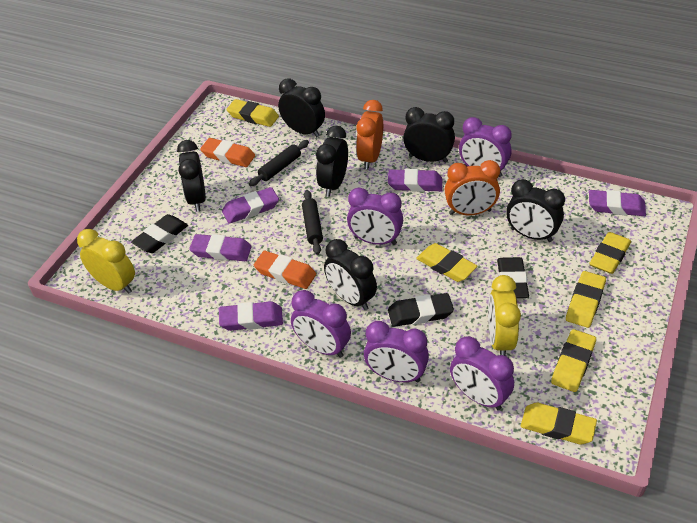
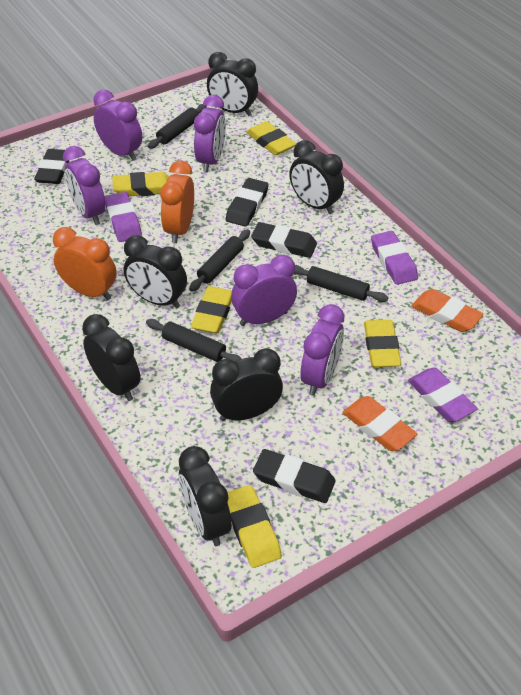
black eraser: [131,214,188,253] [388,293,454,327] [497,257,529,298] = 3 -> [34,149,70,184] [225,178,269,227] [251,222,317,258] [253,449,336,503] = 4
black rolling pin: [249,140,309,186] [302,190,323,255] = 2 -> [146,319,242,362] [148,104,207,149] [189,229,250,292] [294,265,389,302] = 4
purple eraser: [189,234,252,261] [219,301,283,331] [222,187,279,224] [388,169,442,192] [589,190,646,216] = 5 -> [105,192,142,242] [371,231,418,285] [408,368,478,422] = 3
yellow clock: [77,229,135,294] [488,275,521,356] = 2 -> none = 0
yellow eraser: [227,99,279,127] [416,243,477,282] [521,403,597,444] [551,329,596,392] [566,271,606,328] [589,232,631,274] = 6 -> [112,172,169,197] [191,286,232,333] [228,485,282,568] [246,121,296,155] [364,320,401,367] = 5

